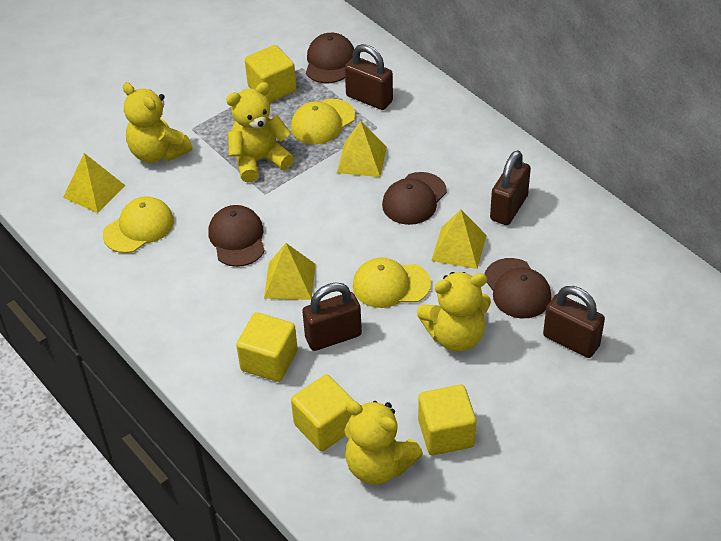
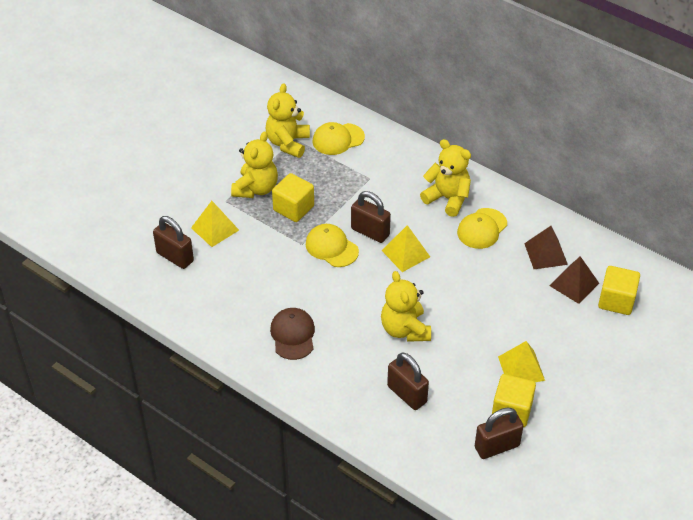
brown cap: [208,205,265,267] [306,33,354,83] [382,172,447,225] [484,258,551,318] = 4 -> [270,308,315,360] = 1
brown pyramid: none = 0 -> [524,226,568,269] [549,256,599,304] = 2
yellow cube: [236,312,298,382] [245,45,296,103] [291,375,354,451] [418,385,477,455] = 4 -> [272,173,314,222] [492,374,536,427] [598,266,640,315] = 3
yellow pyramid: [63,153,125,213] [264,243,315,300] [337,121,387,177] [431,209,487,269] = 4 -> [191,201,239,247] [381,225,430,272] [498,341,545,382] = 3

